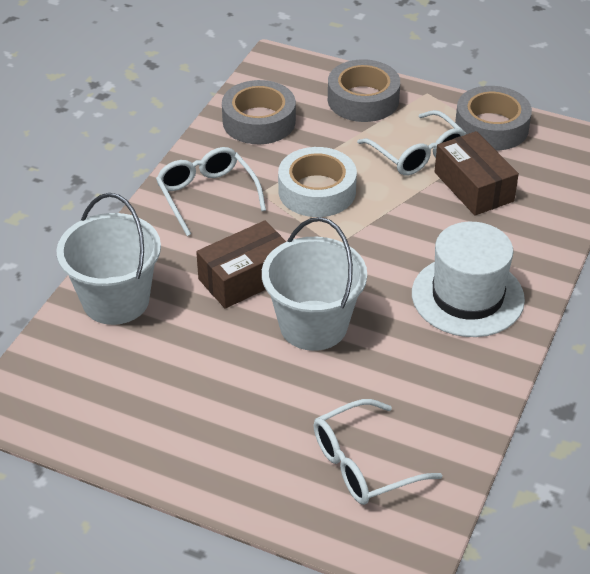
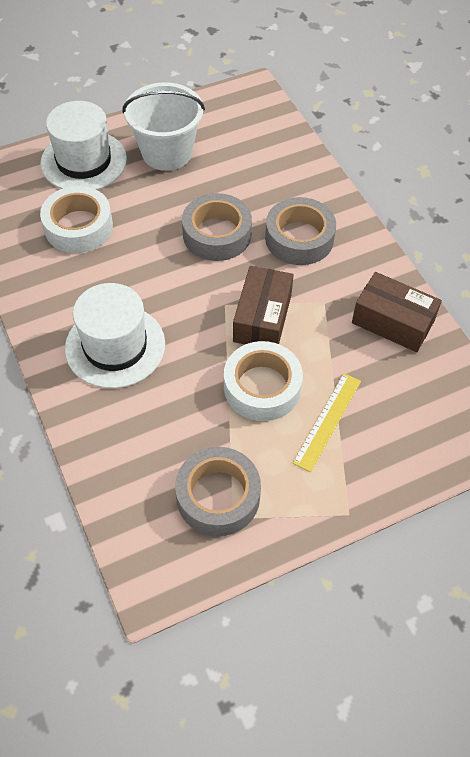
white bucket: [57,193,161,325] [262,217,367,351] = 2 -> [122,82,205,171] = 1
white glasses: [156,147,266,236] [313,399,442,505] [357,110,466,176] = 3 -> none = 0
white hat: [412,222,525,337] = 1 -> [41,101,127,190] [65,283,165,388] = 2
white tape: [278,147,357,217] = 1 -> [40,186,113,253] [224,341,303,421] = 2
yellow ruler: none = 0 -> [293,373,361,472] = 1

